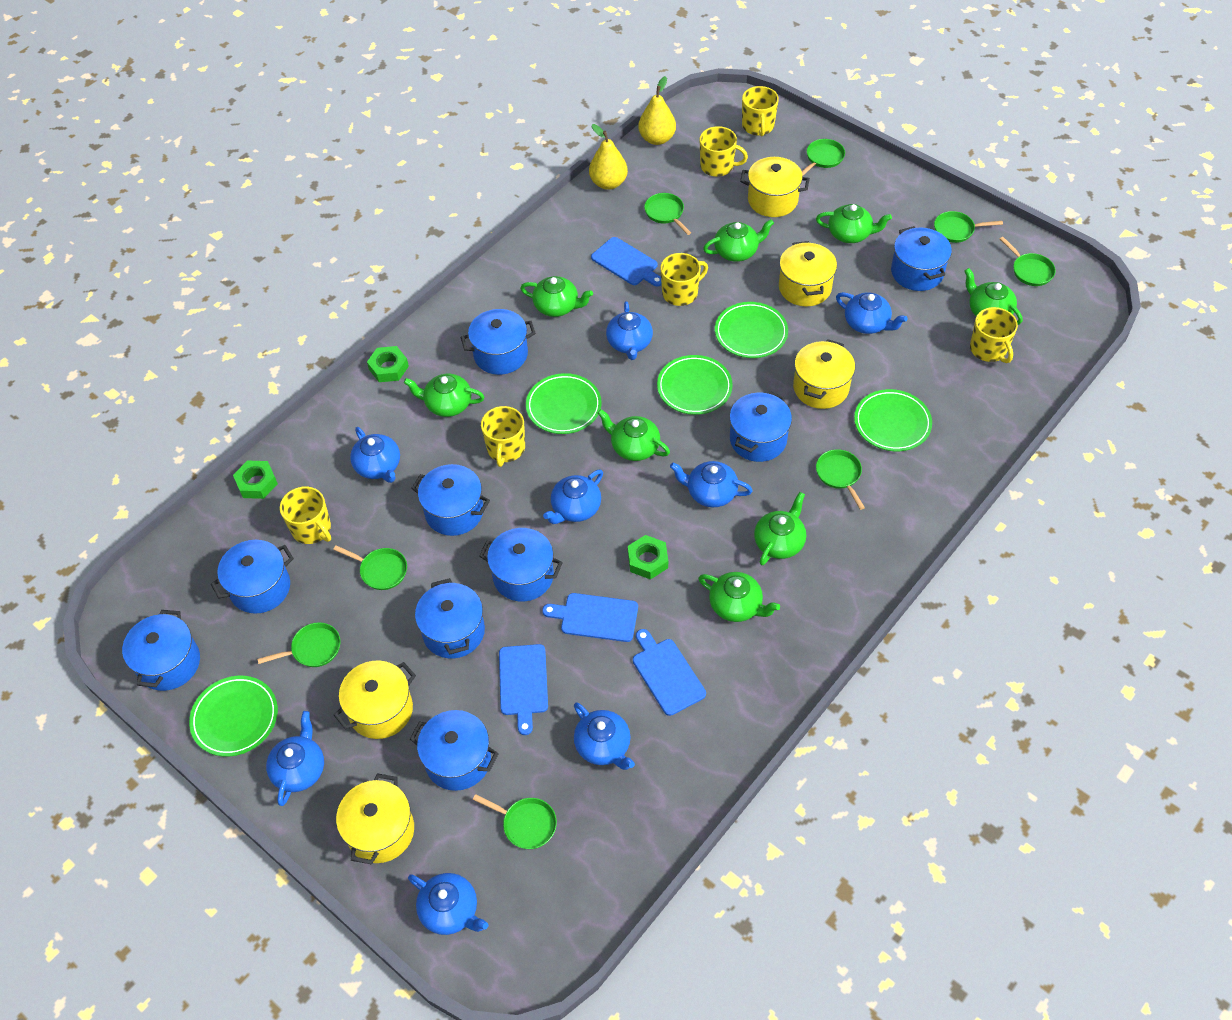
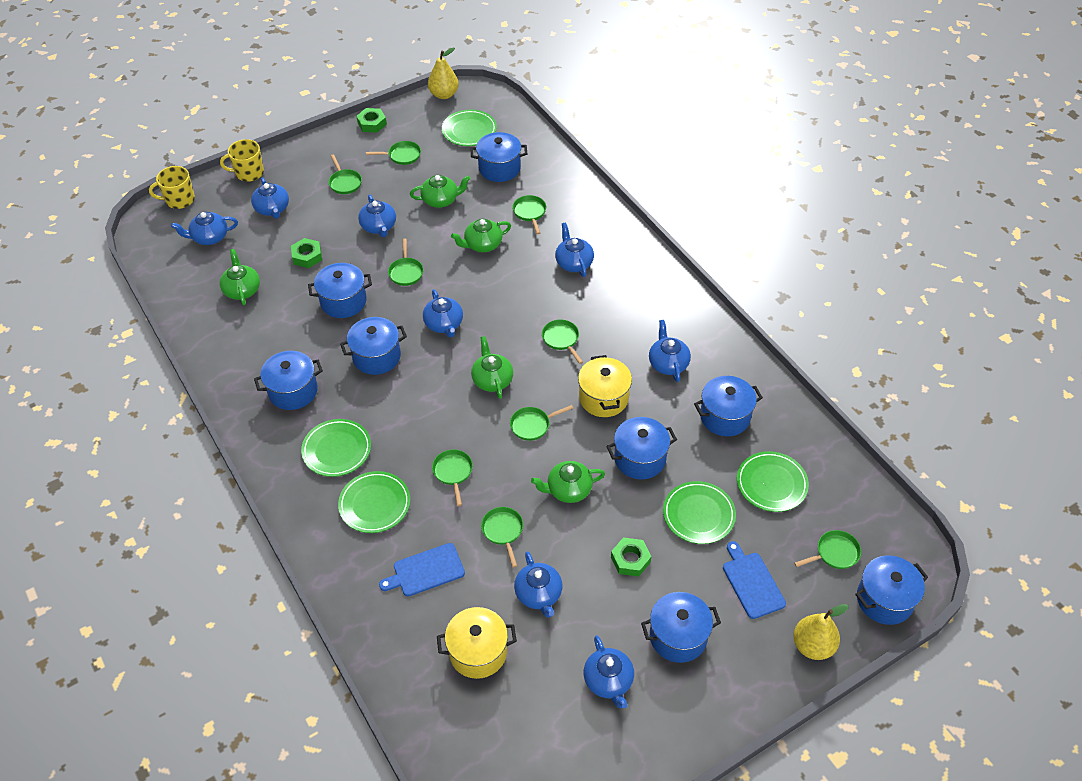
blue cutting board: [499,644,548,735] [542,593,638,642] [591,237,662,286] [633,629,706,716] = 4 -> [379,543,465,596] [723,541,786,619] = 2
blue pot: [122,610,200,691] [211,540,294,614] [410,710,499,791] [411,464,490,536] [415,578,485,658] [461,309,536,375] [479,528,563,602] [730,391,792,462] [891,226,952,291] = 9 -> [254,351,323,410] [308,263,372,318] [340,317,407,375] [471,132,527,182] [606,417,677,479] [641,592,721,663] [694,376,763,436] [855,555,928,625] = 8
green pan: [257,622,340,667] [333,545,407,590] [473,794,557,849] [644,193,691,235] [802,139,845,175] [816,449,865,510] [934,211,1003,243] [1000,237,1056,286] = 8 -> [328,154,362,194] [366,141,421,165] [388,239,424,286] [432,449,473,506] [481,507,523,567] [510,405,574,441] [512,195,546,234] [542,320,583,364] [794,530,861,569] = 9
green teapot: [404,374,485,417] [520,276,593,317] [598,409,670,461] [698,572,780,622] [703,219,774,262] [754,492,806,565] [816,204,892,243] [964,268,1023,325] = 8 -> [220,249,260,305] [410,175,470,208] [451,219,511,252] [471,336,513,399] [531,461,605,503] = 5
yellow mug: [280,486,331,544] [481,406,525,467] [661,253,708,306] [700,126,748,177] [742,86,779,136] [970,307,1018,363] = 6 -> [149,166,195,209] [220,139,264,182] = 2
yellow pot: [333,660,416,739] [336,773,414,865] [740,157,810,217] [779,241,837,306] [793,339,855,409] = 5 -> [437,607,517,679] [578,355,632,417] = 2

